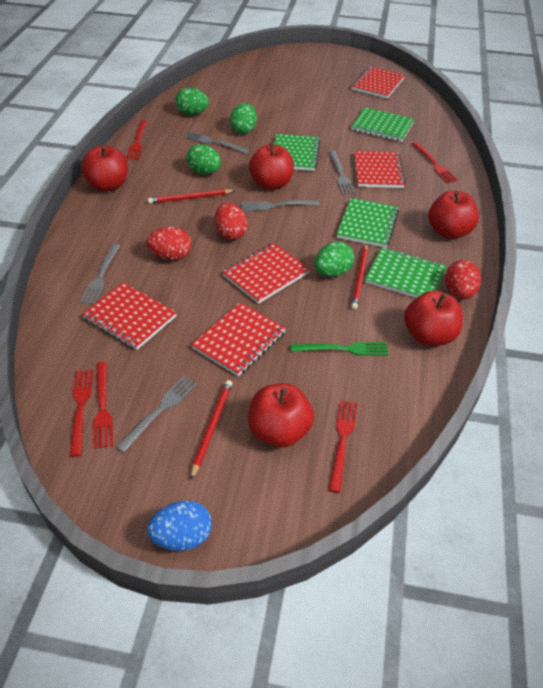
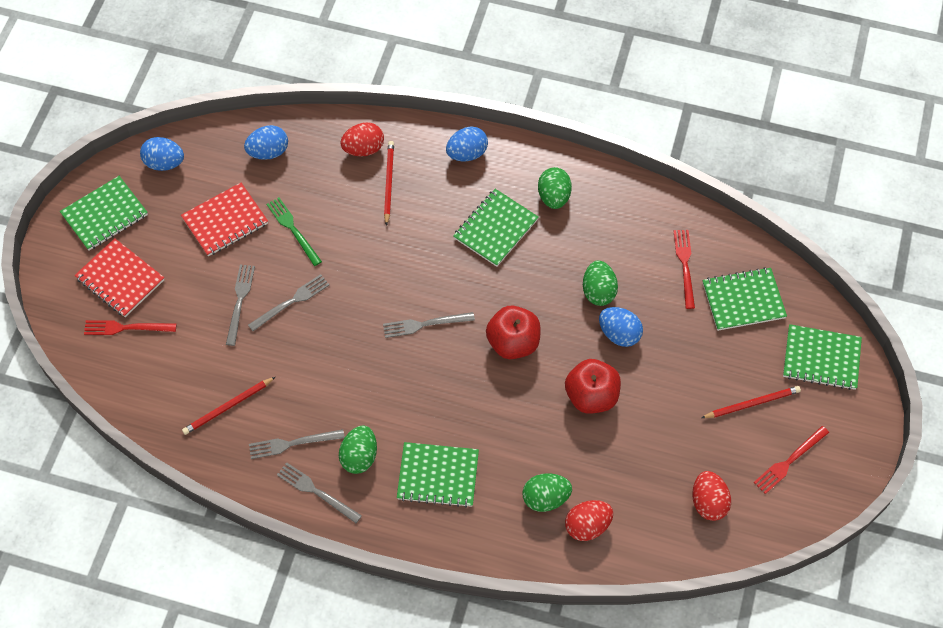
blue egg: [147,500,212,551] = 1 -> [140,137,184,171] [244,125,288,160] [446,126,488,161] [599,307,643,347] = 4
green notebook: [274,134,320,171] [337,198,399,248] [351,107,415,142] [365,247,447,298] = 4 -> [60,176,148,251] [397,442,479,508] [453,189,539,267] [702,267,787,331] [783,324,862,390] = 5
red apple: [81,145,128,192] [248,383,314,448] [249,143,294,190] [404,290,463,346] [428,190,479,239] = 5 -> [486,305,541,359] [565,359,621,414] = 2
red fork: [70,370,93,457] [94,362,113,449] [126,120,147,160] [328,400,358,493] [412,142,458,183] = 5 -> [84,320,177,335] [674,230,695,309] [754,426,829,494] = 3
red notebook: [82,282,177,350] [191,302,286,376] [222,243,310,304] [351,67,405,99] [354,151,406,188] = 5 -> [75,238,165,317] [181,183,268,256] = 2

